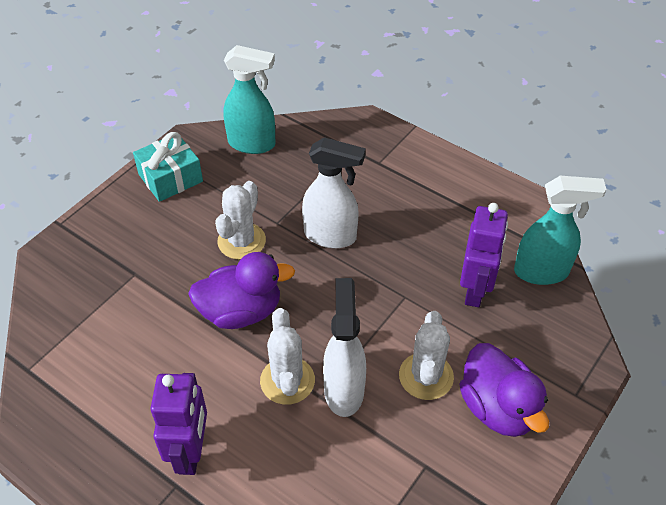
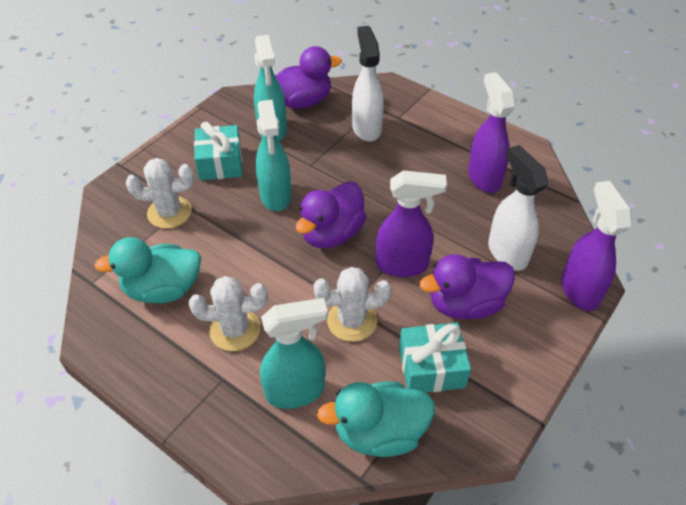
purple duck: [188,252,295,329] [459,343,549,437] = 2 -> [275,46,342,108] [296,182,367,248] [419,254,515,319] = 3
purple robot: [150,373,207,475] [460,203,508,307] = 2 -> none = 0
purple spray bottle: none = 0 -> [376,170,447,277] [468,72,516,193] [561,181,632,311] = 3
turquoise duck: none = 0 -> [94,237,201,303] [317,381,435,457] = 2
turquoise gift: [133,132,203,202] = 1 -> [194,122,242,181] [399,323,471,393] = 2
turquoise spray bottle: [223,45,276,154] [514,176,607,285] = 2 -> [254,35,287,141] [256,100,292,211] [260,298,328,409] = 3

